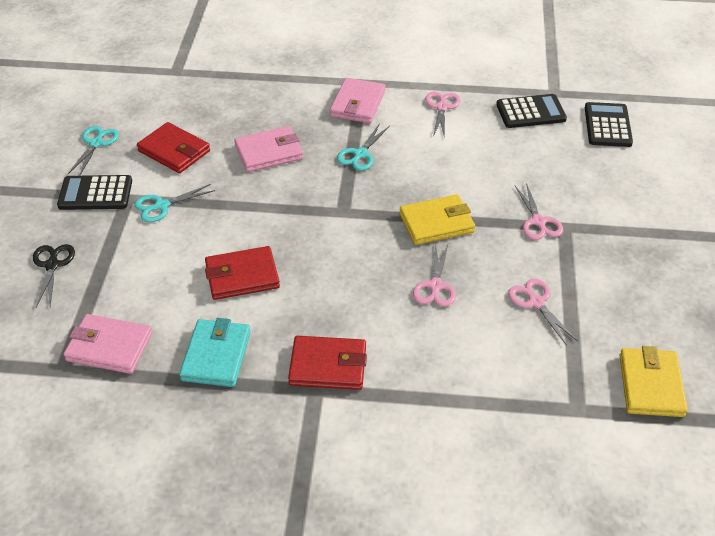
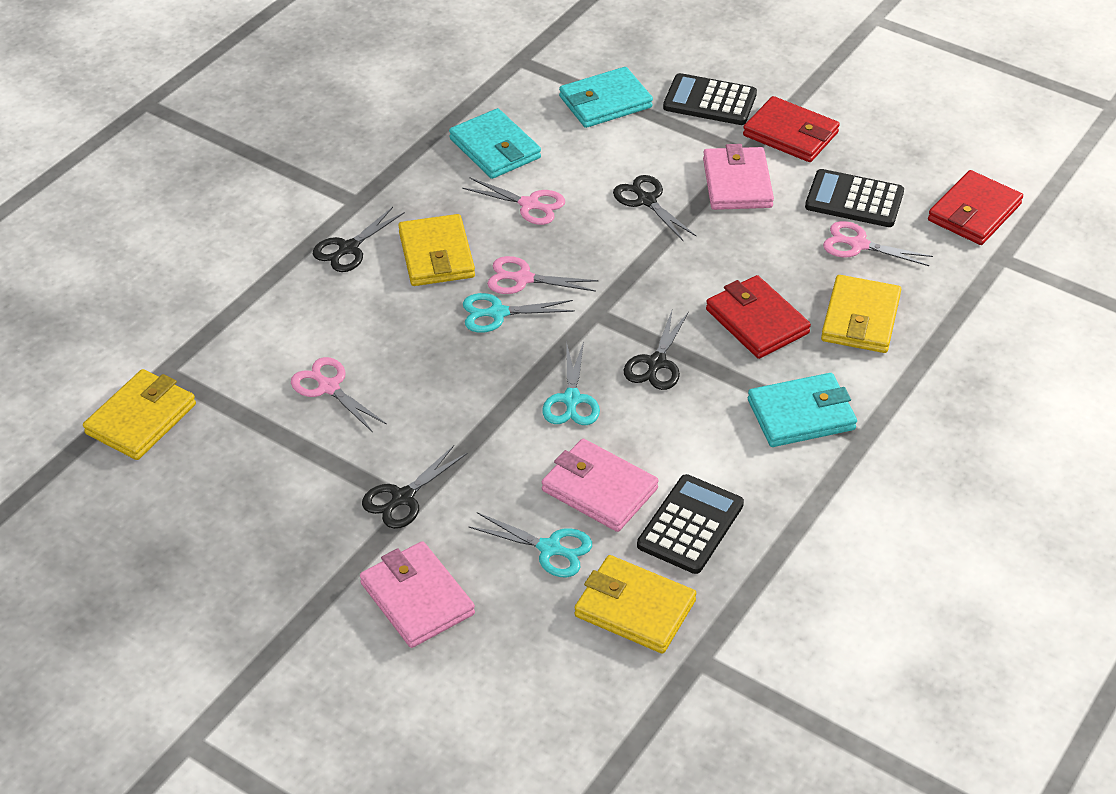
black scissors: [33,244,75,307] = 1 -> [313,207,405,272] [362,445,467,529] [613,175,696,241] [624,311,689,390] = 4
turquoise wallet: [179,318,251,387] = 1 -> [449,108,541,179] [559,67,653,128] [748,373,857,447] = 3
yellow wallet: [400,194,475,245] [619,346,688,417] = 2 -> [83,369,196,460] [398,214,475,286] [574,555,696,654] [821,275,901,353] = 4

